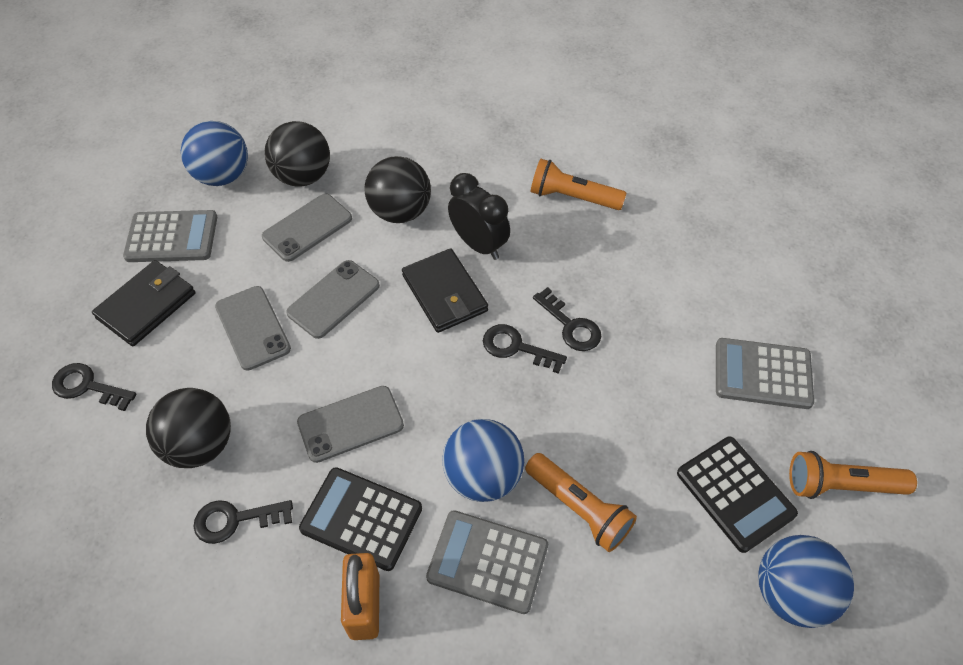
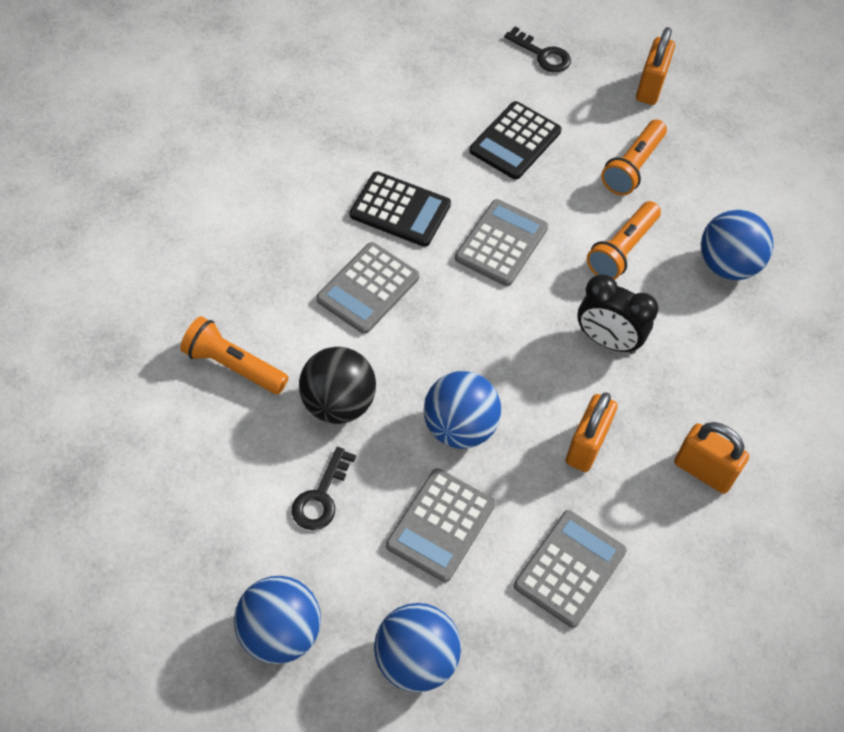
black ball: [146,388,231,468] [265,121,330,186] [364,156,431,223] = 3 -> [299,347,376,424] = 1
black key: [52,363,137,411] [194,500,293,544] [483,324,567,374] [533,287,602,351] = 4 -> [292,447,356,530] [504,27,571,72] = 2
black wallet: [92,260,195,346] [402,248,488,333] = 2 -> none = 0
blue ball: [181,121,248,186] [442,419,524,502] [758,535,854,628] = 3 -> [234,576,321,664] [374,603,461,692] [423,371,501,449] [701,209,773,280] = 4
grey calculator: [123,210,217,262] [426,510,548,614] [716,338,814,409] = 3 -> [316,242,419,334] [386,468,495,582] [455,199,548,286] [514,510,627,628] = 4
grey phone: [215,286,291,371] [262,194,352,262] [286,260,380,339] [297,386,404,463] = 4 -> none = 0
orange padlock: [341,553,379,640] = 1 -> [566,392,618,472] [636,27,675,105] [674,422,749,494] = 3

